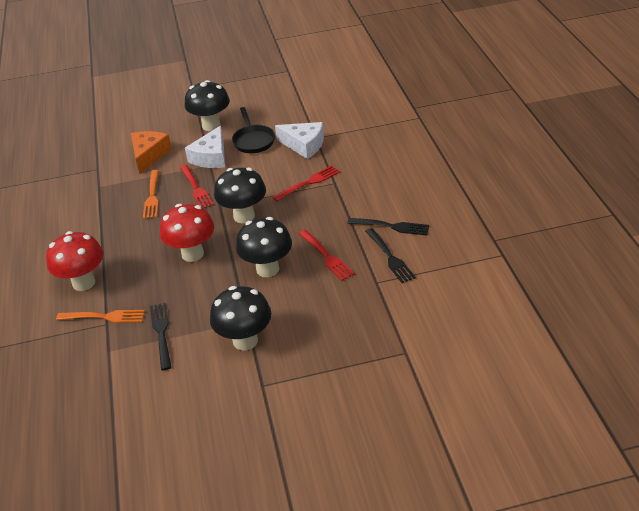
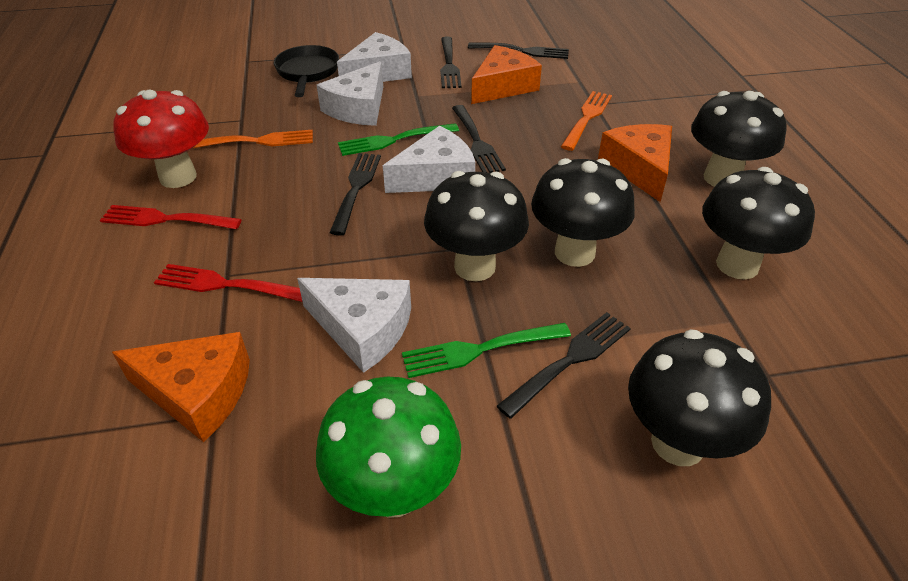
black fork: [150,303,172,370] [347,218,429,235] [365,228,416,283] = 3 -> [329,153,381,235] [440,37,462,88] [452,105,506,173] [468,42,569,59] [497,312,631,419] = 5
black mushroom: [184,80,230,131] [210,286,271,350] [214,168,266,223] [236,217,292,277] = 4 -> [424,171,529,281] [531,158,635,267] [628,329,771,466] [691,91,787,187] [702,167,815,279] = 5
green fork: none = 0 -> [338,123,459,156] [402,323,571,378] = 2
green mushroom: none = 0 -> [316,377,461,518] = 1
orange cheese: [131,131,172,174] = 1 -> [112,332,250,442] [471,45,542,104] [598,124,672,202] = 3
red fork: [180,165,214,208] [272,165,340,201] [299,230,355,281] = 3 -> [100,205,242,229] [154,264,303,302] = 2
red mushroom: [46,231,103,291] [160,204,214,262] = 2 -> [113,90,209,188] = 1
white cheese: [185,126,225,168] [275,122,324,159] = 2 -> [297,278,411,373] [317,61,383,126] [337,32,412,82] [383,126,475,193] = 4

